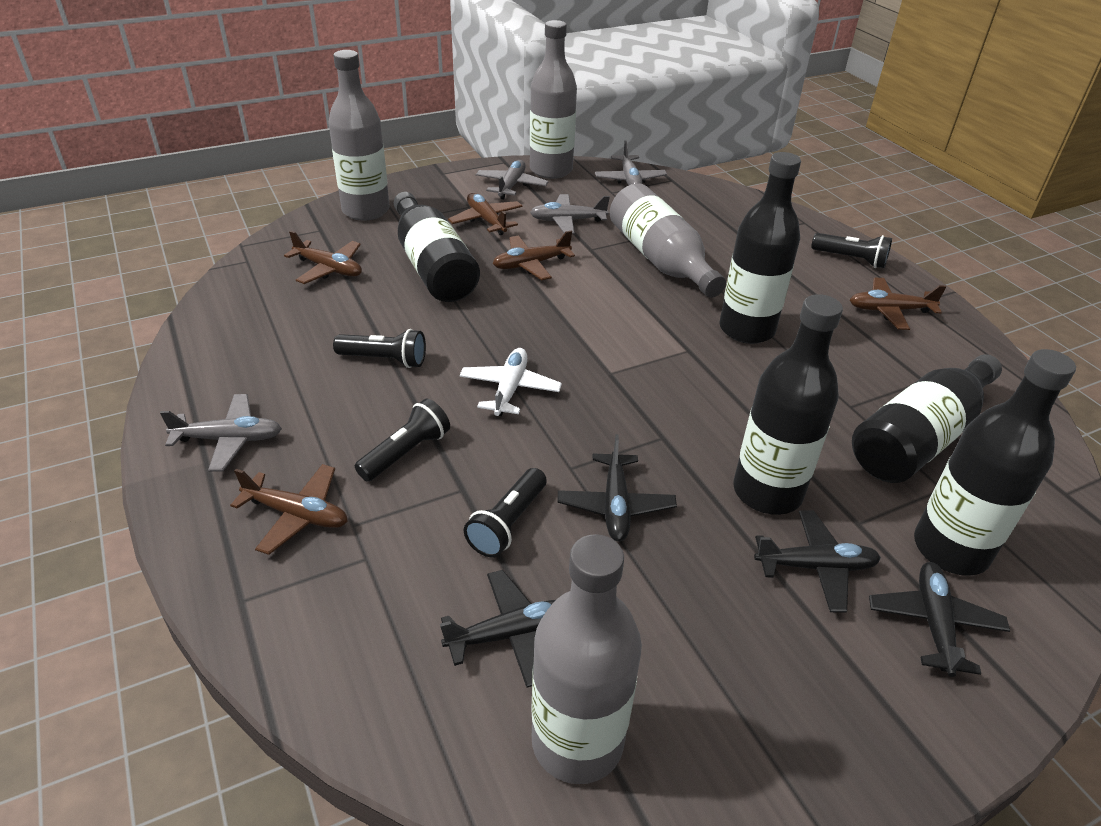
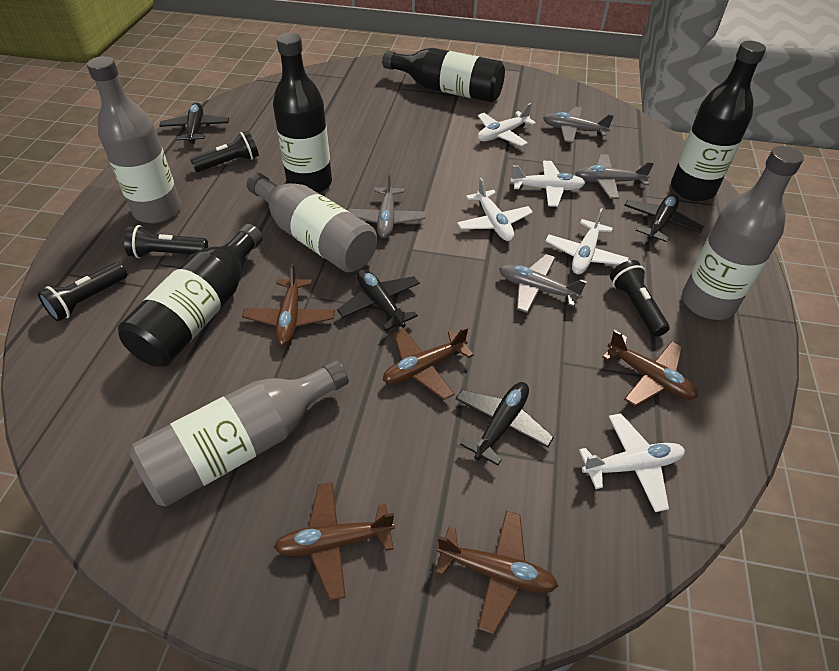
black bottle: [394,192,480,302] [719,152,801,344] [733,294,843,515] [852,354,1002,483] [914,349,1076,576] = 5 -> [118,224,263,366] [273,33,332,193] [382,48,505,102] [671,41,766,201] = 4
white plane: [459,348,562,416] = 1 -> [457,178,533,241] [478,103,536,146] [510,161,585,207] [546,208,629,275] [579,414,685,512] = 5

